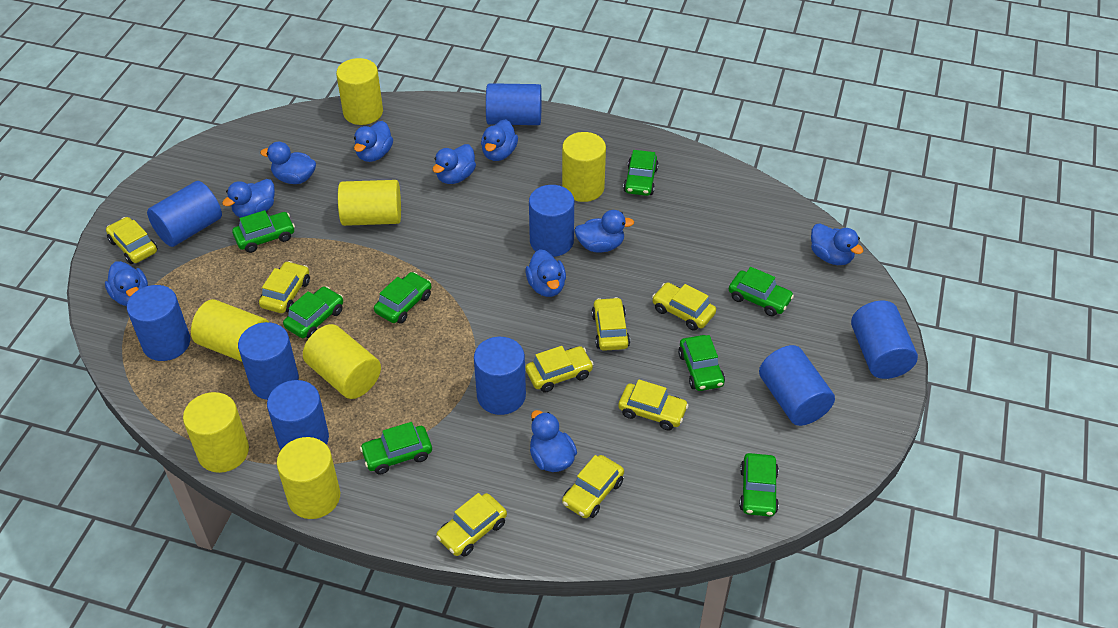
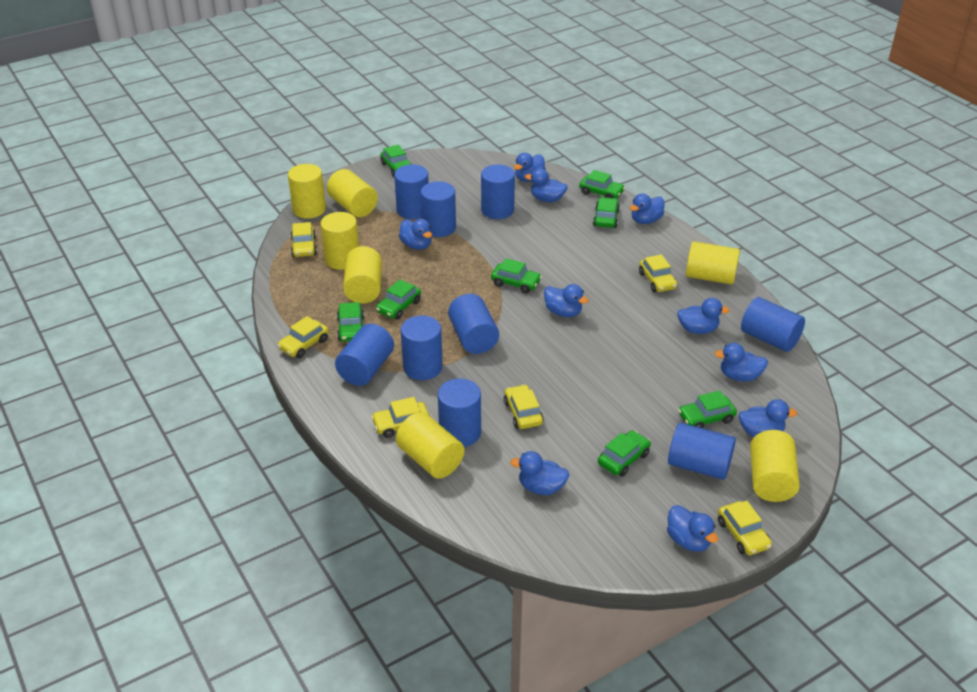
yellow car: [106,217,158,264] [259,261,310,313] [436,493,507,557] [526,346,594,393] [562,455,624,518] [591,297,630,351] [618,379,689,431] [652,282,716,330] = 8 -> [277,316,329,358] [290,222,317,257] [371,397,429,438] [504,384,544,429] [639,254,677,292] [718,501,772,555] = 6

